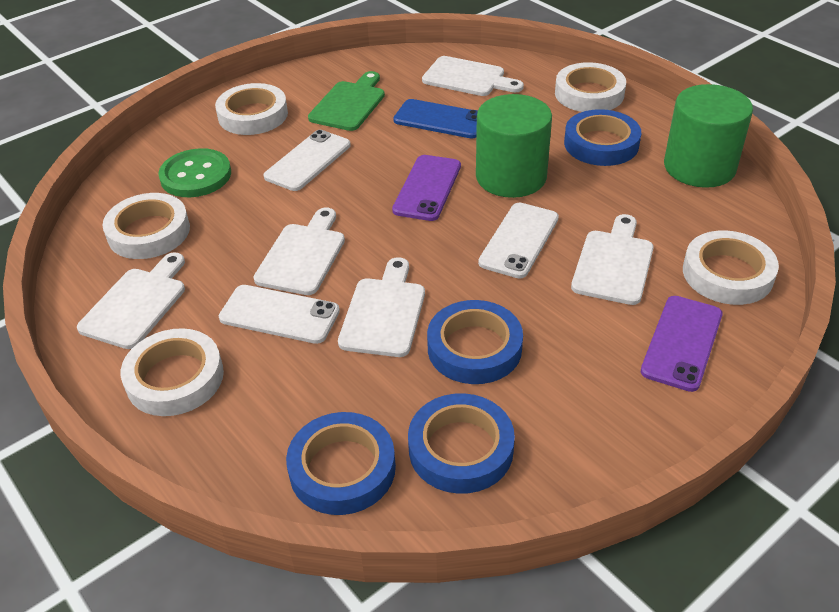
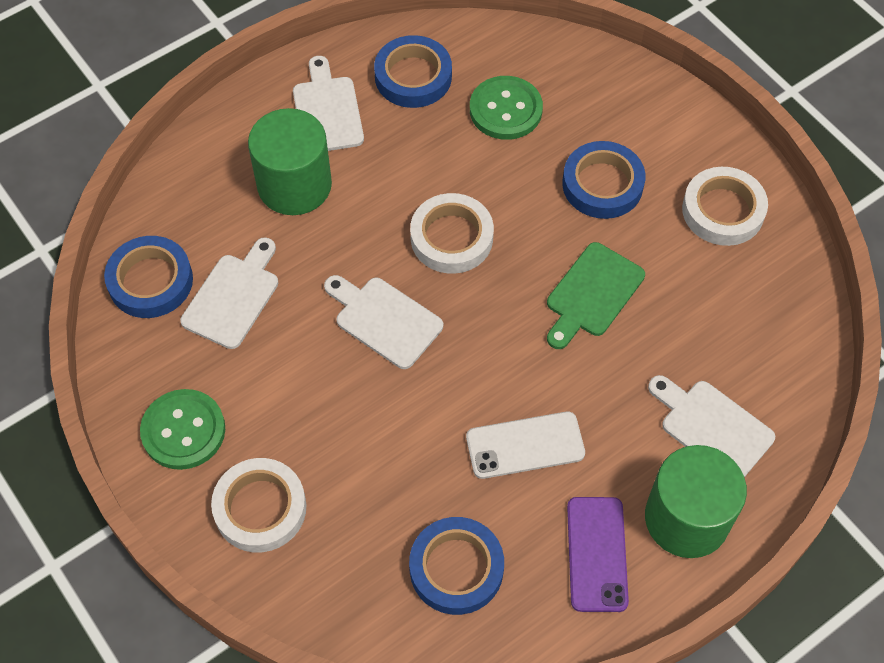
blue phone: [393,99,478,138] = 1 -> none = 0
green button: [158,148,231,197] = 1 -> [140,389,225,470] [470,76,543,140] = 2
purple phone: [392,155,461,221] [641,296,723,392] = 2 -> [567,497,629,612] = 1
white cutting board: [77,252,185,349] [254,207,345,295] [338,257,425,357] [422,56,524,96] [571,214,654,305] = 5 -> [180,237,278,349] [293,56,364,151] [324,275,443,369] [648,375,775,477] = 4
white phone: [219,285,340,344] [264,130,351,191] [478,202,559,279] = 3 -> [466,411,585,479] = 1
white tape: [103,193,190,259] [121,328,224,416] [215,83,288,135] [555,62,626,112] [683,230,779,305] = 5 -> [211,458,306,552] [410,193,494,274] [682,167,768,246] = 3

